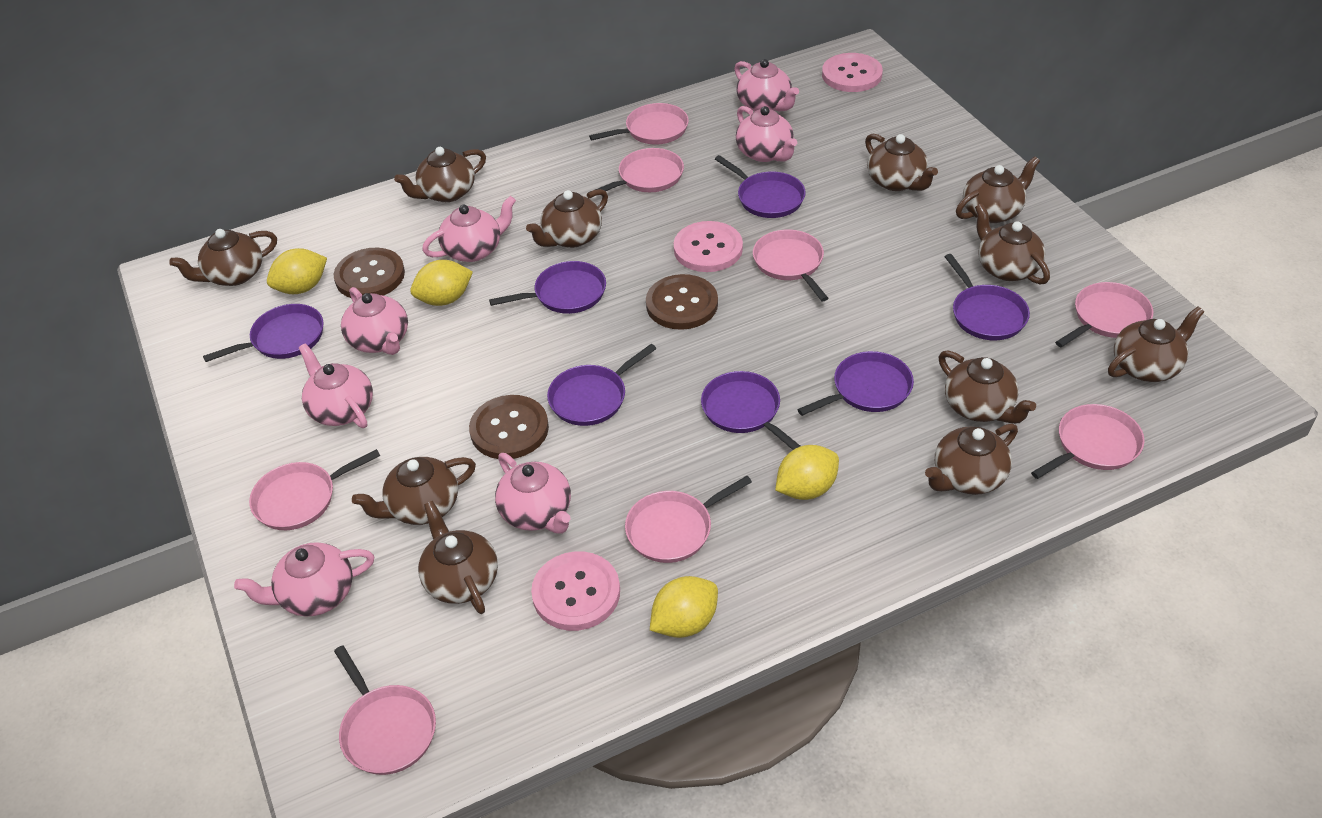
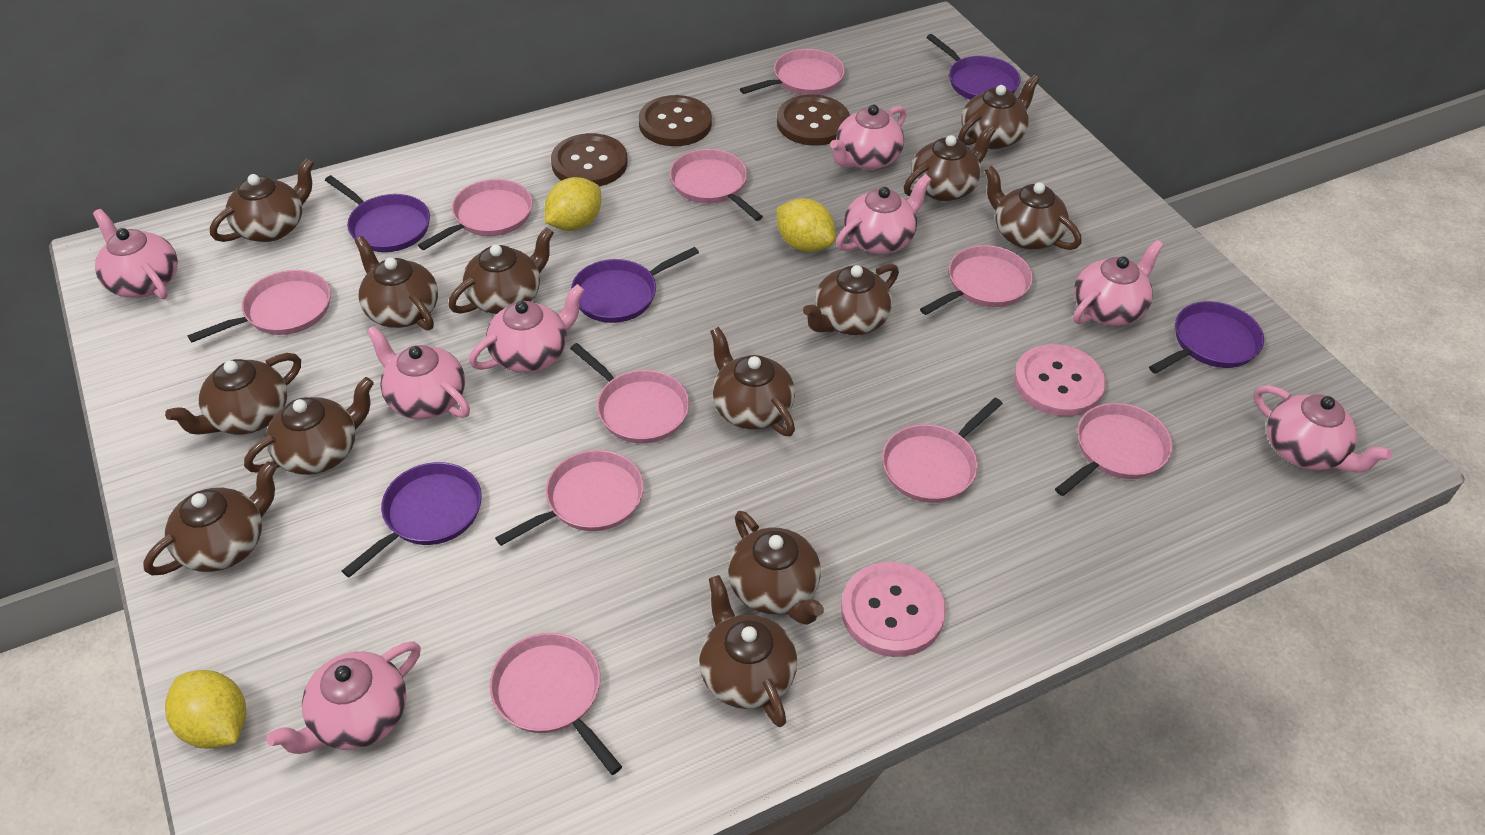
brown teapot: [169,229,277,286] [352,457,476,525] [394,147,486,202] [418,501,498,614] [526,189,608,248] [865,133,938,191] [925,424,1018,495] [938,351,1036,424] [956,156,1040,223] [975,204,1050,285] [1108,307,1204,382] = 11 -> [143,461,277,575] [165,353,301,435] [210,158,314,242] [244,377,374,475] [355,236,438,330] [448,227,554,314] [699,575,797,727] [710,327,795,436] [728,511,824,625] [803,264,899,335] [904,125,996,201] [958,75,1040,149] [985,166,1082,250] = 13
pink button: [531,551,620,631] [674,221,743,272] [822,53,883,92] = 3 -> [841,562,946,657] [1014,344,1106,416] = 2
pink pan: [249,449,380,530] [334,645,436,775] [588,148,684,193] [589,103,689,145] [625,476,752,563] [753,230,828,301] [1031,404,1145,479] [1055,282,1153,348] = 8 -> [188,270,331,342] [418,179,533,250] [489,633,622,775] [495,450,644,546] [570,343,689,443] [670,149,763,221] [740,49,845,95] [882,398,1003,503] [920,245,1033,315] [1055,403,1172,496] = 10
pink teapot: [234,542,374,616] [299,343,373,428] [341,287,408,355] [422,196,516,262] [495,453,571,534] [734,59,799,112] [736,106,797,162] = 7 -> [93,209,178,299] [266,641,421,754] [366,326,470,420] [469,284,584,373] [830,105,906,170] [836,174,931,254] [1073,240,1164,326] [1254,385,1392,473] = 8
purple pan: [203,304,324,362] [489,261,606,314] [547,344,656,426] [701,371,800,450] [715,155,806,218] [797,351,914,416] [945,254,1030,340] = 7 -> [325,175,430,252] [342,462,482,578] [571,247,699,323] [926,34,1021,100] [1149,301,1264,374] = 5
yellow lemon: [267,248,327,294] [410,260,473,306] [650,576,718,638] [775,445,839,500] = 4 -> [165,670,246,749] [545,177,601,231] [777,198,836,252] = 3

